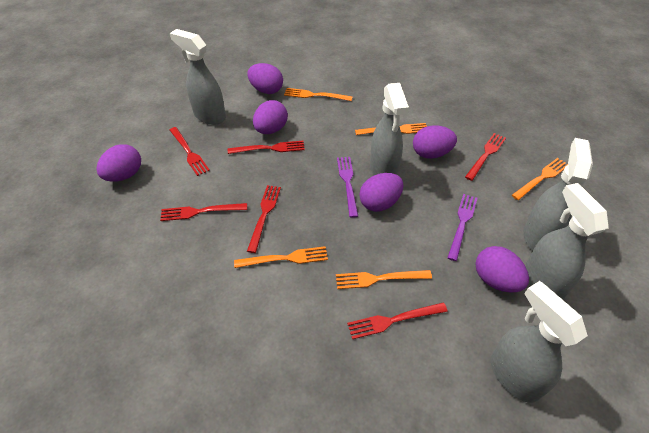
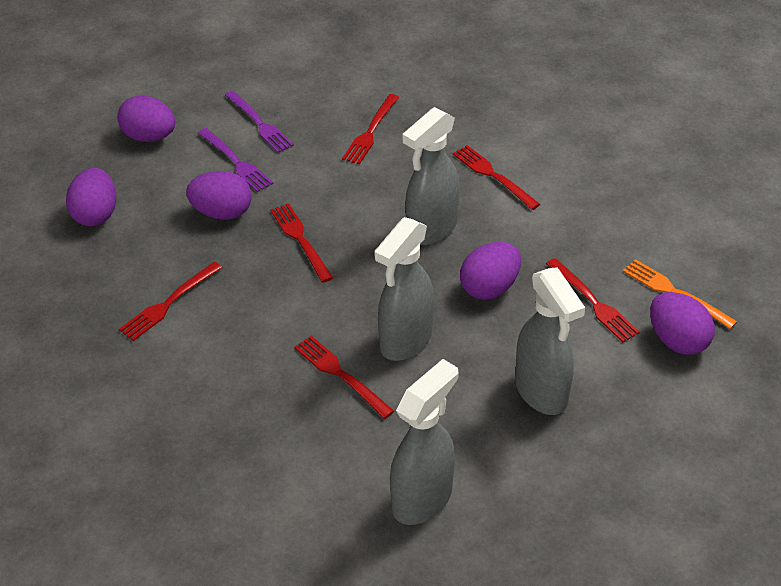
grey spray bottle: [170,29,226,125] [370,83,409,175] [491,281,588,403] [523,138,593,251] [525,183,609,300] = 5 -> [374,217,434,361] [390,359,458,525] [403,107,460,245] [515,267,585,415] = 4
orange fork: [234,246,328,268] [284,88,353,101] [336,270,432,289] [355,123,427,135] [512,158,568,200] = 5 -> [623,259,737,329] = 1
purple egg: [96,144,141,182] [247,63,283,94] [253,100,288,134] [359,173,404,212] [413,125,457,159] [475,246,529,293] = 6 -> [66,168,116,226] [117,95,175,142] [186,171,252,220] [460,242,521,300] [650,292,715,355] = 5

